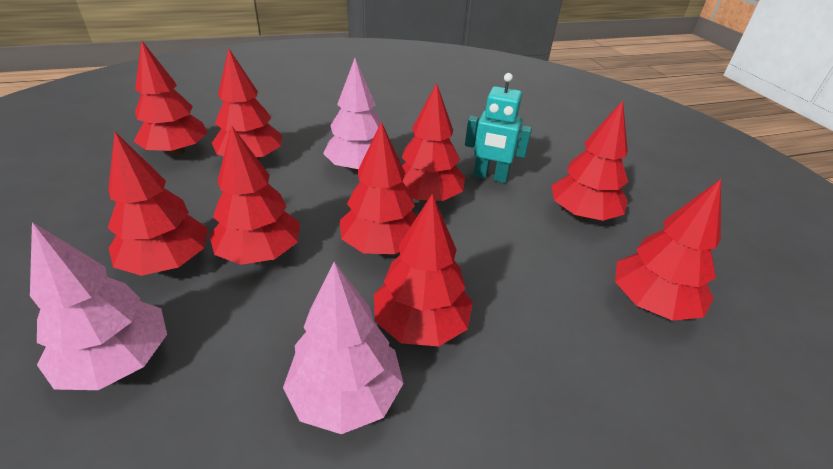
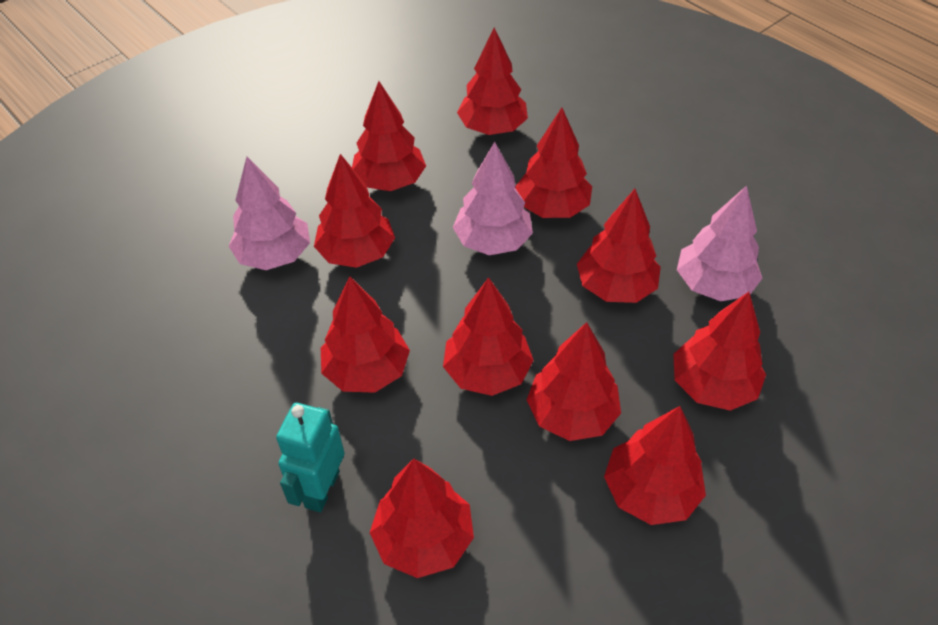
red tree: [108,132,208,276] [134,40,208,156] [209,126,300,265] [212,49,282,160] [340,122,417,254] [374,194,473,346] [402,83,465,202] [551,101,628,221] [615,179,721,321] = 9 -> [314,154,395,268] [321,276,410,393] [352,81,426,191] [370,459,474,578] [443,277,534,396] [457,28,528,135] [515,107,592,218] [527,322,621,441] [577,189,661,303] [604,406,706,525] [673,292,766,411] = 11

